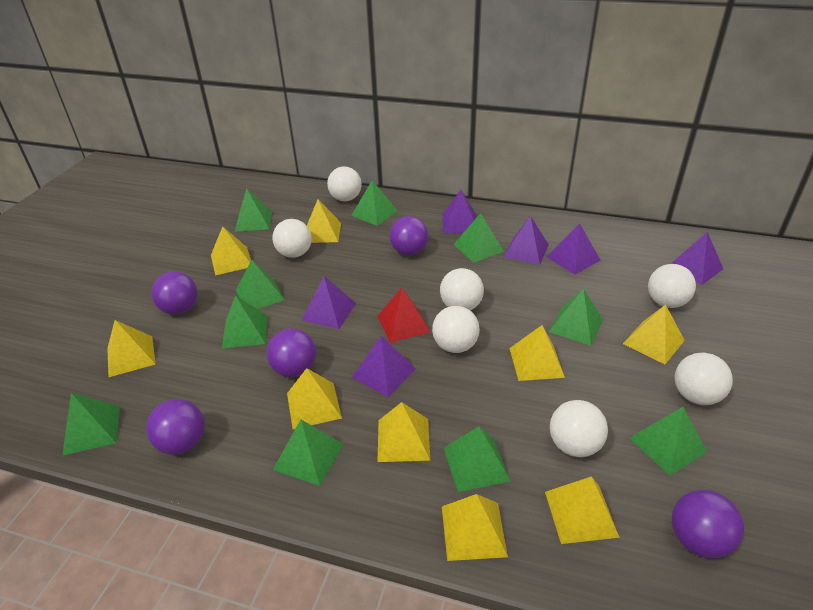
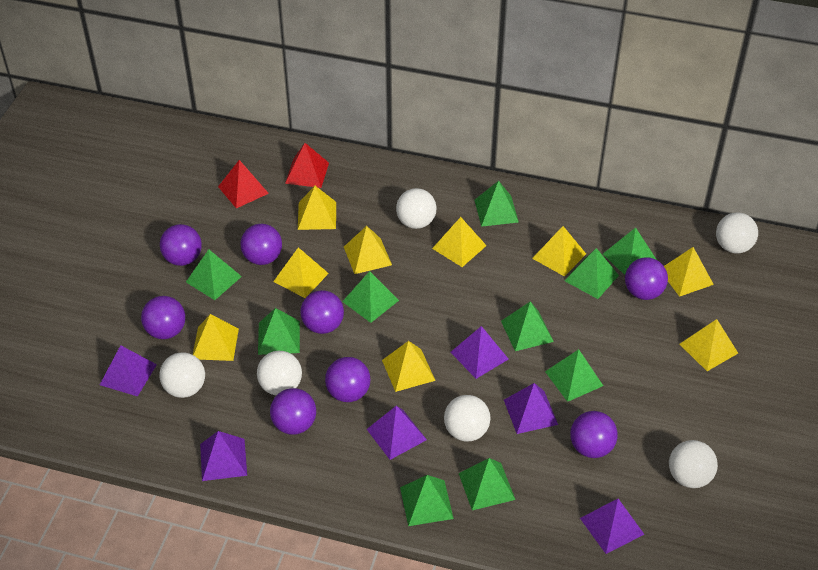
purple ball: [146,399,205,455] [151,271,197,315] [267,328,316,377] [389,216,428,255] [672,489,744,558] = 5 -> [141,296,185,339] [160,224,202,266] [240,224,282,265] [270,388,316,434] [300,290,344,334] [325,357,371,402] [570,411,618,458] [625,257,668,300] = 8
red pyramid: [377,288,431,343] = 1 -> [218,160,269,208] [285,143,329,188] = 2
white ball: [272,219,312,258] [327,166,362,201] [432,306,480,353] [440,268,484,310] [550,400,608,457] [648,264,696,308] [675,352,733,405] = 7 -> [159,352,205,398] [257,351,302,396] [396,188,436,229] [444,395,490,442] [669,440,718,488] [716,212,758,253] = 6

